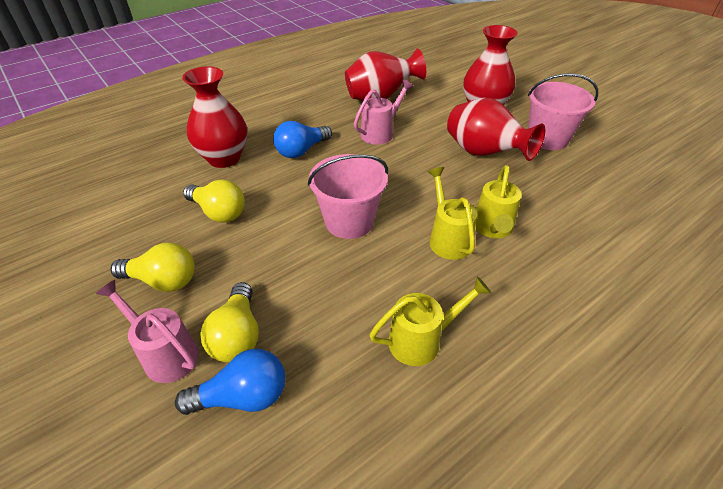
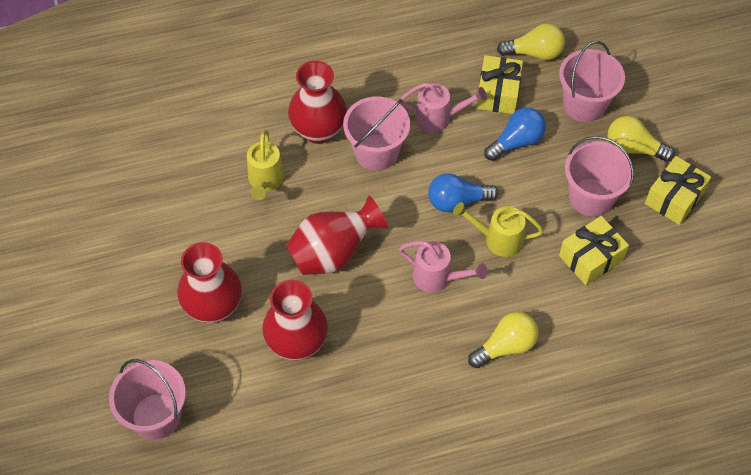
pink bucket: [308,154,388,239] [528,73,598,150] = 2 -> [109,359,186,440] [343,96,410,171] [559,41,625,122] [565,136,634,217] = 4
yellow gift: none = 0 -> [476,55,523,114] [559,216,629,285] [645,156,711,225] = 3
yellow watering can: [370,276,491,366] [428,167,477,260] [475,165,522,238] = 3 -> [247,130,284,200] [453,202,544,257] = 2

